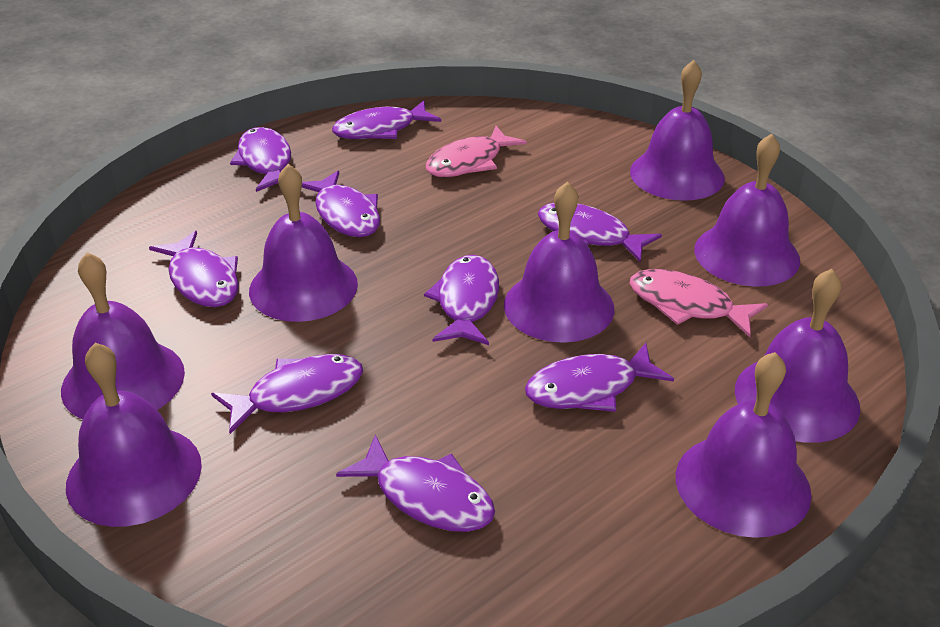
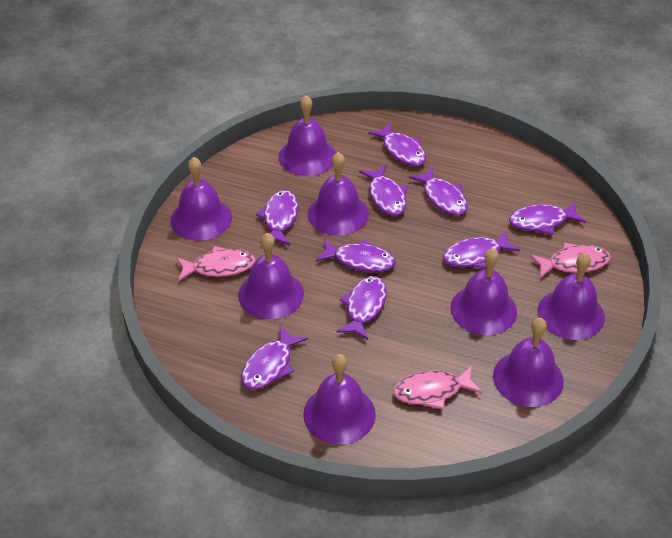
pink fish: [426,126,527,177] [630,269,768,337] = 2 -> [176,246,255,281] [393,365,482,409] [530,242,611,278] = 3

